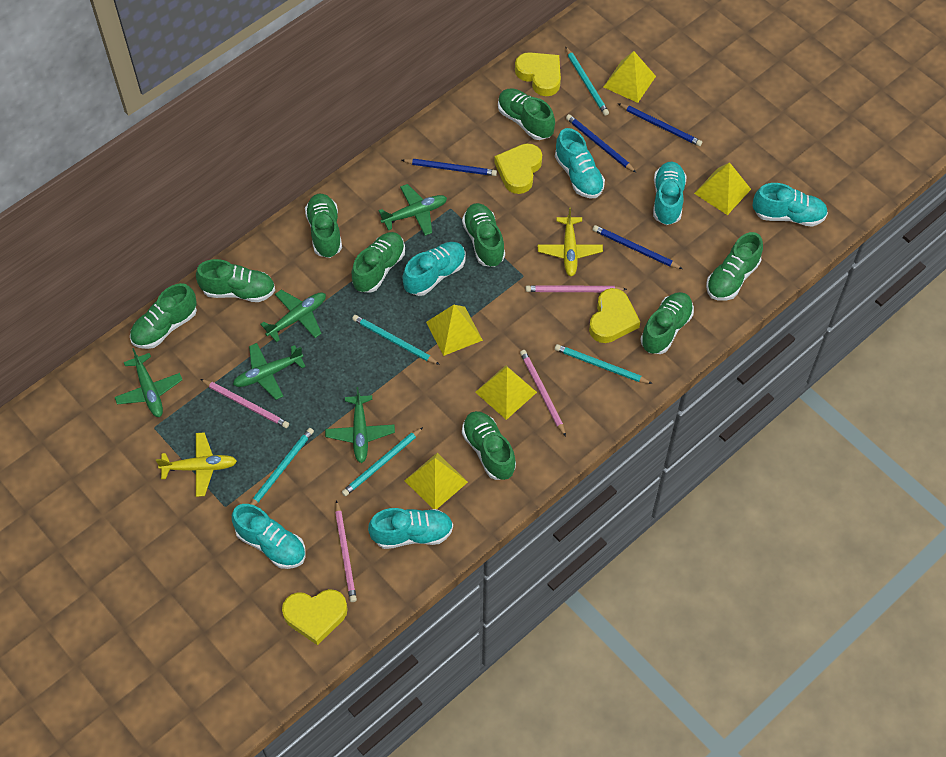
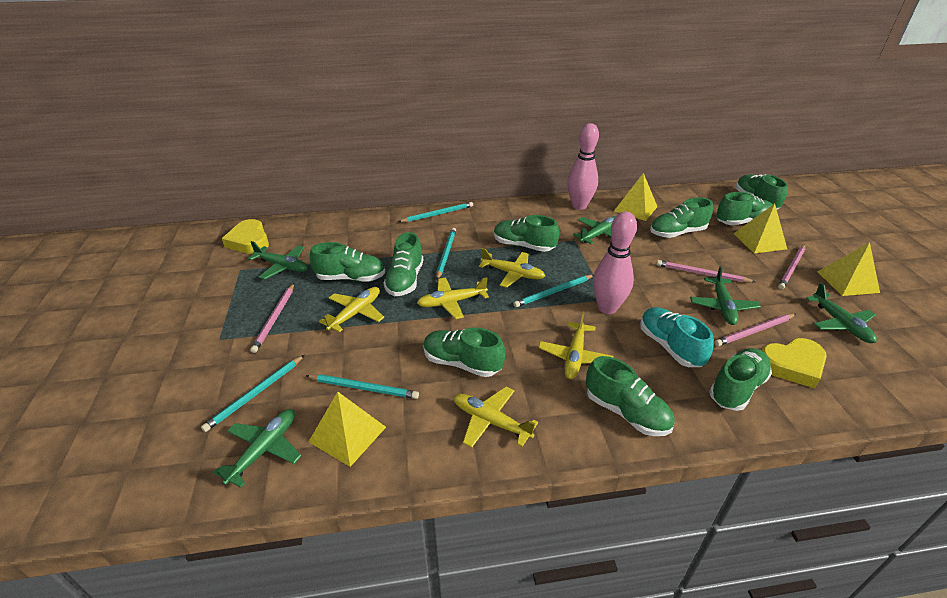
blue pencil: [402,159,497,176] [566,114,636,173] [593,225,683,269] [618,103,702,146] = 4 -> none = 0
pink bowling pin: none = 0 -> [567,123,599,210] [593,212,637,314] = 2
turquoise shoe: [232,504,306,569] [368,508,453,549] [402,242,466,296] [555,128,605,198] [653,162,687,225] [752,183,828,227] = 6 -> [640,307,714,367] = 1
yellow heart: [282,589,348,645] [494,143,542,194] [515,52,561,96] [589,288,640,343] = 4 -> [222,219,269,254] [762,338,827,389] = 2
yellow plane: [156,432,237,497] [538,207,603,277] = 2 -> [319,287,384,332] [417,277,489,319] [454,387,538,448] [479,248,545,288] [538,311,613,379] = 5
yellow pyramid: [404,453,468,509] [426,305,483,356] [475,365,537,420] [603,51,656,103] [694,162,751,215] = 5 -> [309,392,386,467] [614,173,657,221] [733,204,787,253] [817,242,880,296] = 4

